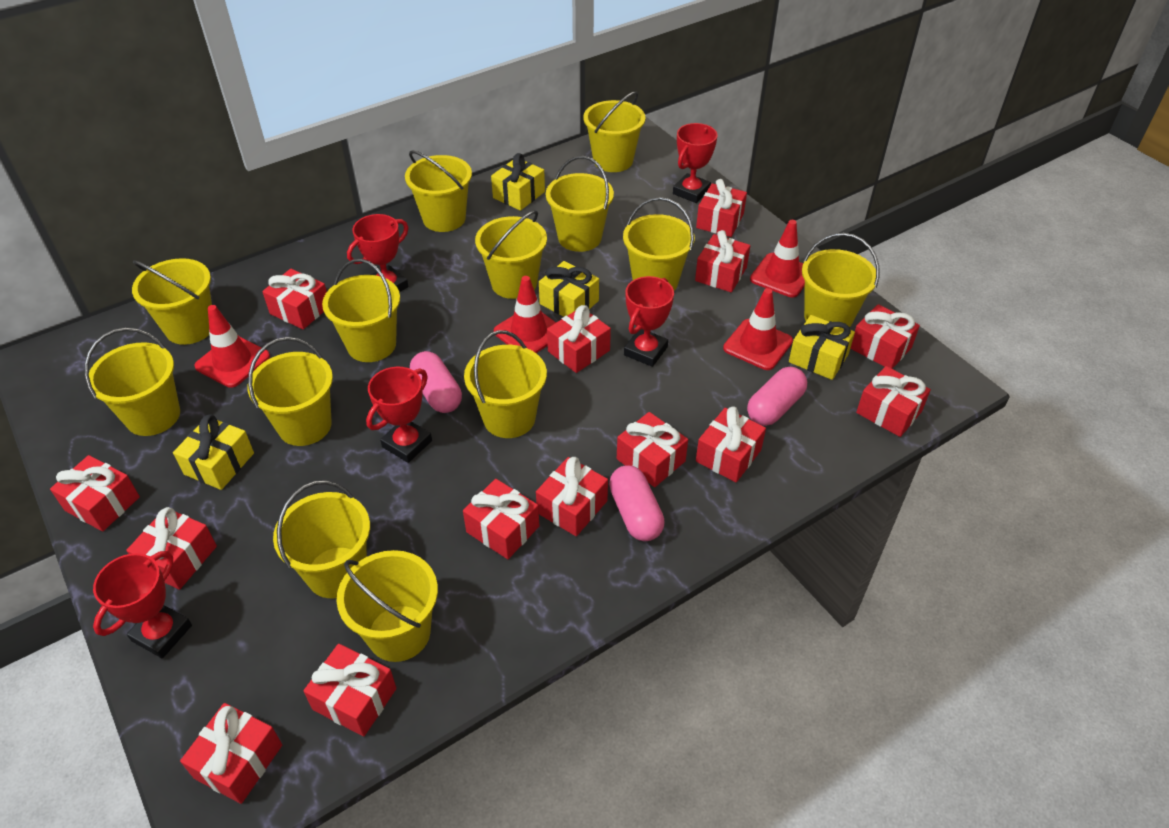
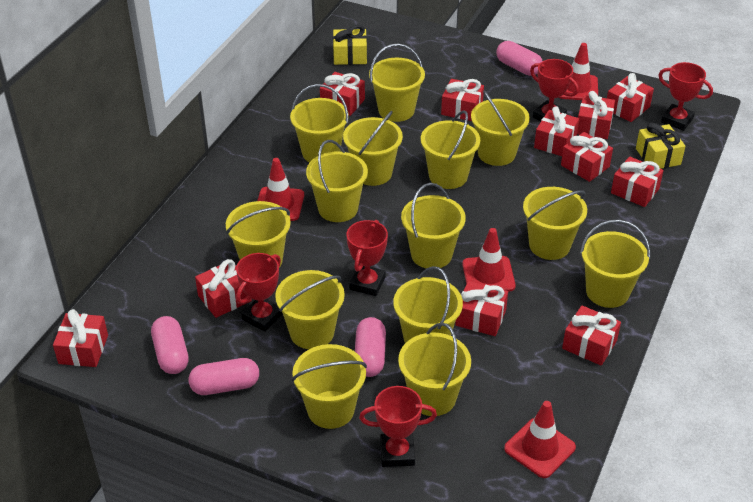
pink capsule: [410,351,462,413] [609,465,665,541] [747,367,807,426] = 3 -> [151,316,189,374] [188,358,259,395] [355,317,386,377] [496,41,542,76] = 4
red gift: [50,455,140,532] [126,507,217,590] [180,703,282,804] [262,269,327,329] [304,644,396,736] [463,479,539,559] [536,457,608,536] [547,305,611,373] [617,412,688,487] [695,230,750,292] [696,179,747,237] [696,407,766,482] [850,304,920,369] [856,366,931,437] = 14 -> [53,309,108,367] [195,259,252,318] [320,72,365,116] [441,79,484,121] [455,281,508,336] [534,106,579,156] [561,132,613,182] [562,305,621,366] [577,91,615,139] [607,73,654,122] [611,156,664,207] = 11
yellow bucket: [84,328,180,436] [132,258,212,345] [248,337,333,446] [273,480,370,598] [322,259,400,362] [337,550,438,662] [405,150,472,232] [464,330,547,438] [475,210,547,299] [546,156,614,252] [583,91,645,172] [623,197,695,290] [802,233,879,327] = 13 -> [226,201,291,268] [275,270,345,349] [290,84,349,163] [292,344,367,429] [306,140,368,222] [343,111,403,186] [369,44,425,122] [393,266,463,343] [398,322,471,416] [401,183,466,269] [421,111,480,189] [471,90,530,166] [523,187,587,260] [580,220,650,308] = 14
yellow gift: [173,414,254,490] [491,153,545,211] [539,261,599,317] [789,315,855,380] = 4 -> [333,25,367,65] [636,123,686,169] = 2

